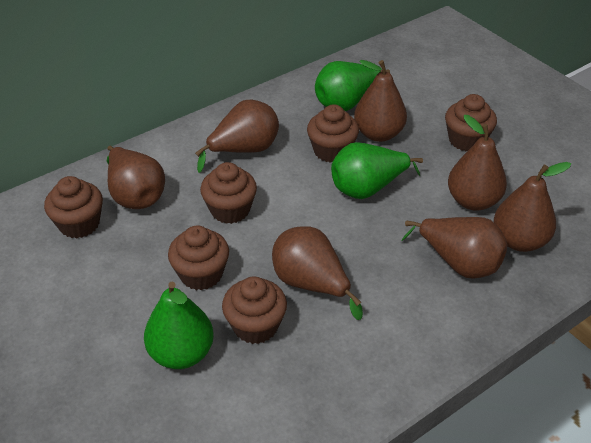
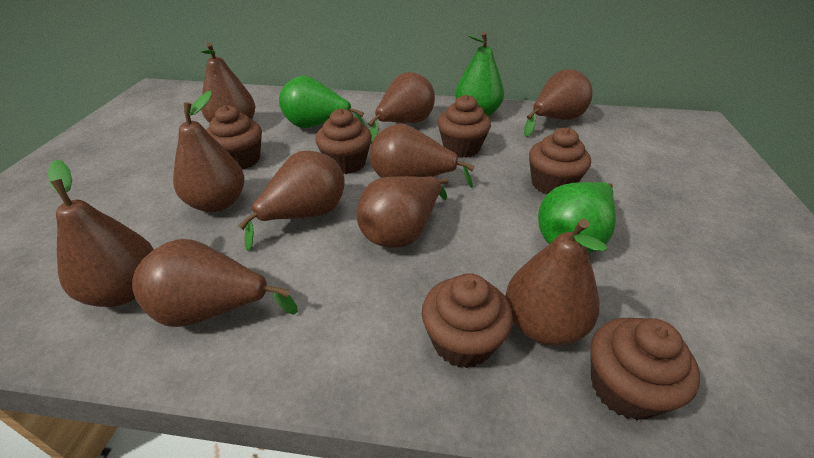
brown pear: [107,146,165,209] [195,100,279,173] [272,226,363,320] [354,60,407,142] [401,217,507,279] [448,115,507,211] [494,162,571,252] = 7 -> [48,160,154,307] [132,239,298,327] [173,91,244,212] [201,43,255,123] [238,151,344,251] [357,176,449,248] [368,72,435,144] [370,124,475,188] [505,219,607,346] [524,69,592,137] = 10

